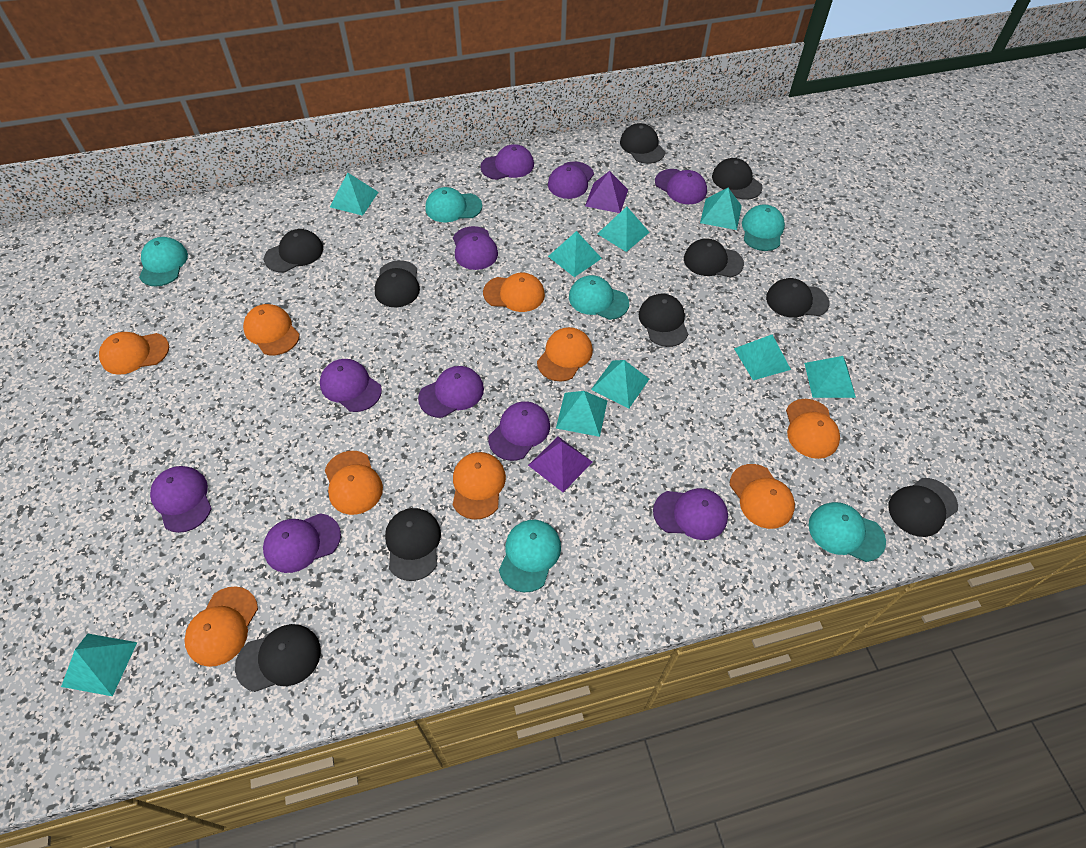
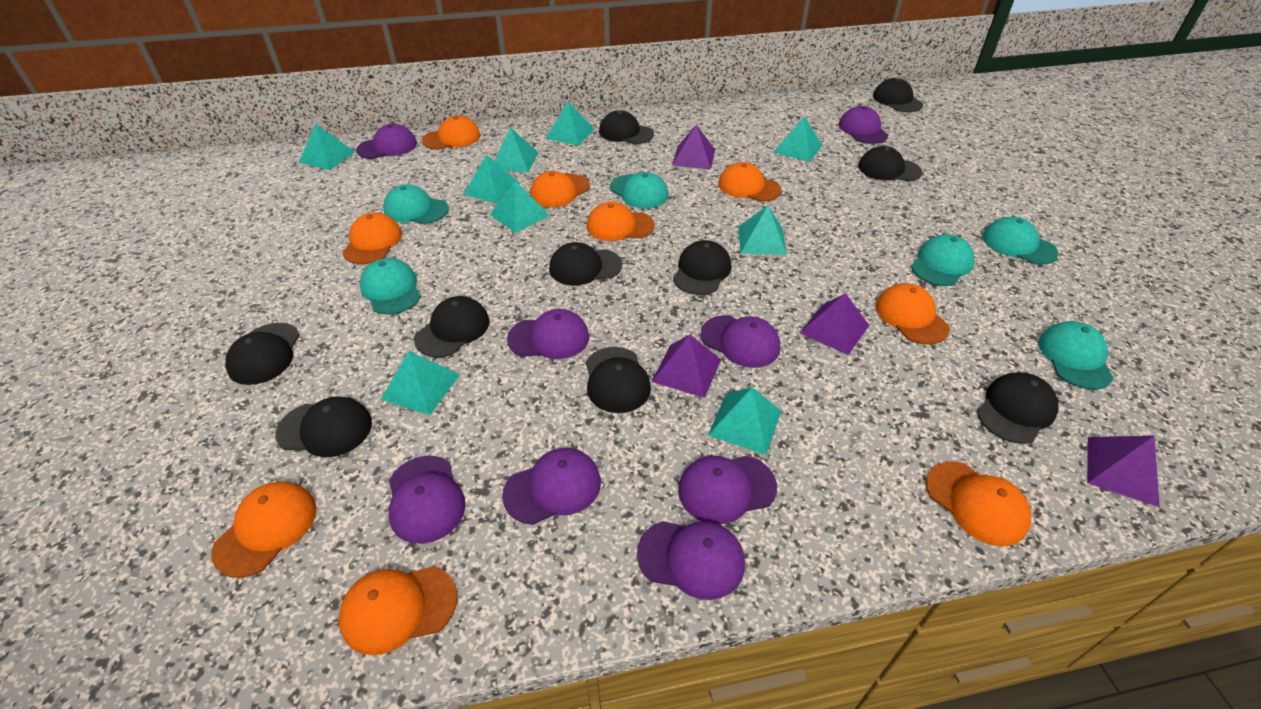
purple cap: [150,466,212,533] [263,513,341,573] [320,359,382,412] [418,366,484,418] [453,226,498,270] [480,144,534,180] [488,401,550,461] [548,161,594,199] [653,488,728,540] [655,169,707,204] = 10 -> [356,124,417,159] [388,456,466,544] [502,448,601,525] [507,309,589,359] [637,521,745,600] [678,456,777,524] [700,315,780,368] [839,106,888,144] = 8
purple pyramid: [528,436,593,492] [585,171,628,213] = 2 -> [652,335,721,398] [672,124,715,170] [800,293,870,355] [1087,436,1160,507] = 4

